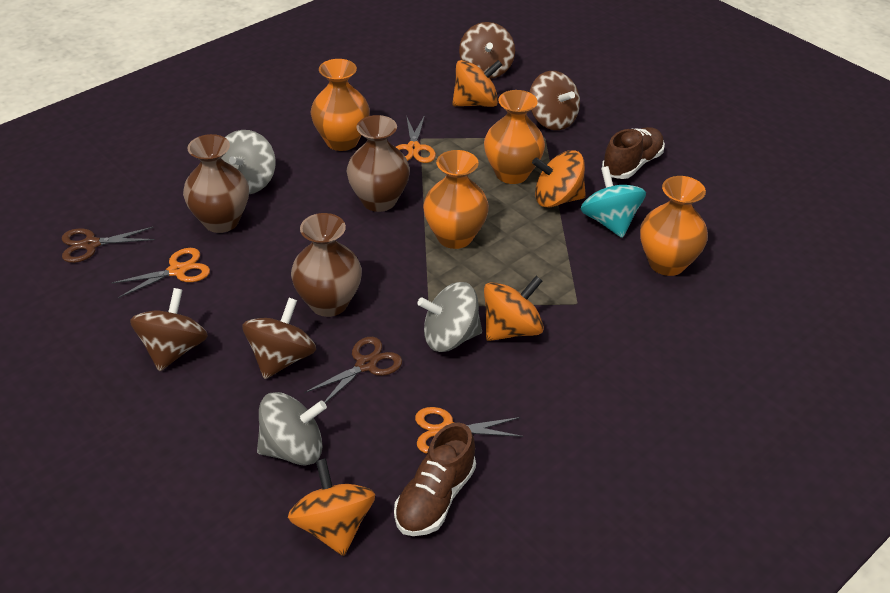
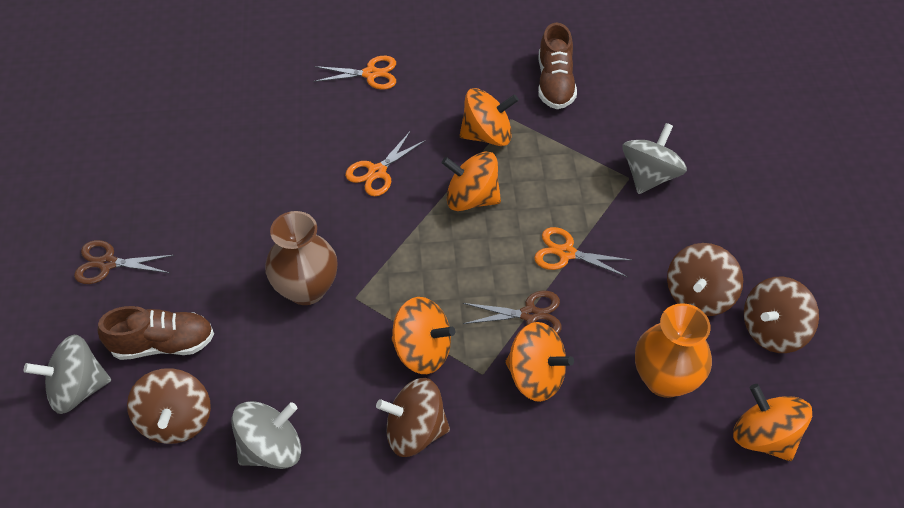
brown vase: [183,134,249,233] [291,213,362,317] [346,115,410,212] = 3 -> [265,211,338,305] = 1
orange spinning top: [288,458,375,556] [452,60,502,107] [484,276,544,341] [532,150,586,207] = 4 -> [391,297,455,374] [442,151,501,211] [460,88,519,146] [505,322,574,402] [733,384,812,461] = 5
orange vase: [311,59,370,151] [423,150,489,249] [484,90,545,184] [640,176,708,276] = 4 -> [635,303,712,398] = 1
turquoise spinning top: [581,166,646,238] = 1 -> none = 0

